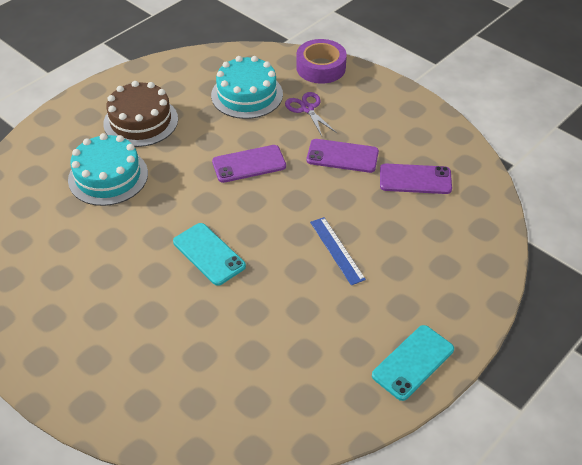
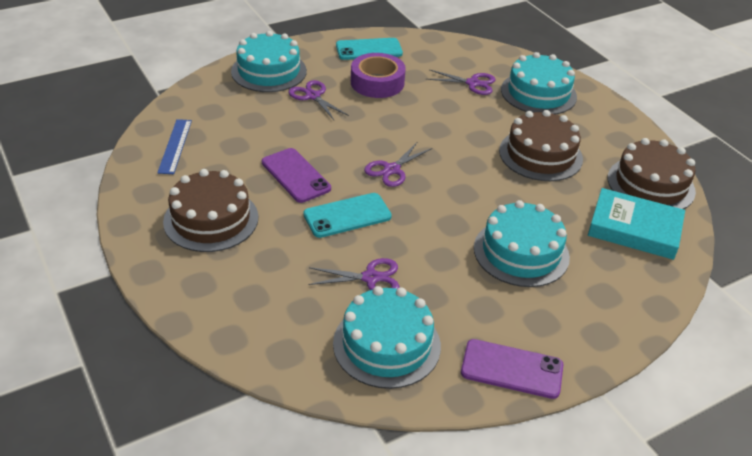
brown cake: [103,81,178,147] = 1 -> [163,169,258,252] [499,110,583,181] [608,138,696,209] = 3
purple phone: [212,145,286,183] [307,139,379,173] [380,164,452,194] = 3 -> [262,148,331,203] [461,339,563,399] = 2
purple scissors: [285,92,337,136] = 1 -> [288,80,349,120] [308,258,399,290] [364,141,432,187] [427,69,496,95] = 4
turquoise book: none = 0 -> [588,188,685,260] = 1
turquoise cake: [68,133,148,206] [211,56,283,119] = 2 -> [231,31,307,92] [333,286,441,389] [474,200,570,287] [501,52,577,115] = 4

